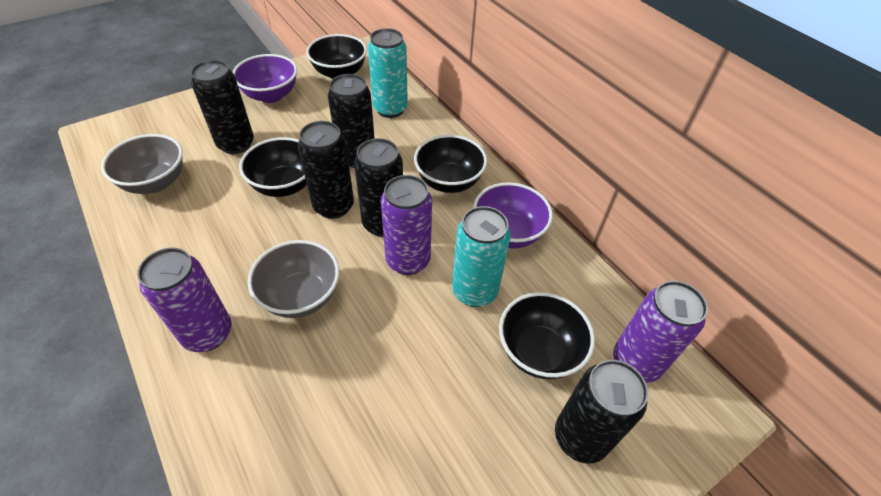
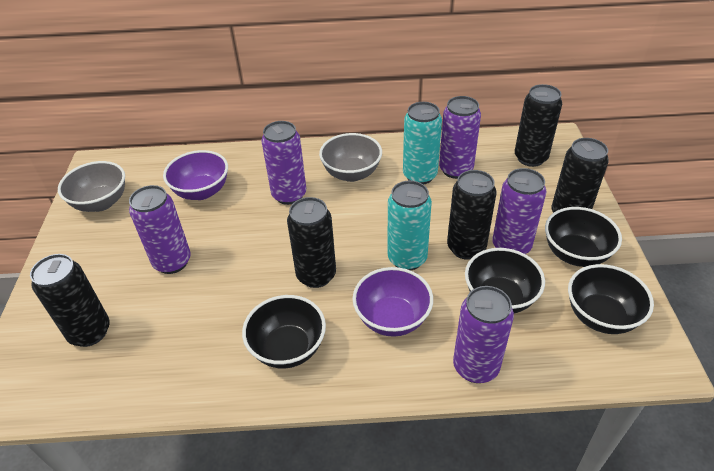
purple can: [137,248,231,352] [381,175,432,275] [613,281,708,383] = 3 -> [129,185,191,274] [261,121,306,205] [439,96,481,179] [453,286,514,383] [492,168,546,254] = 5

